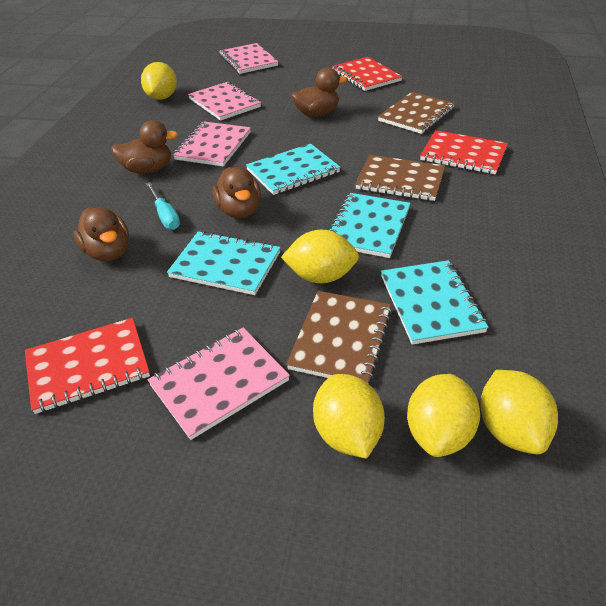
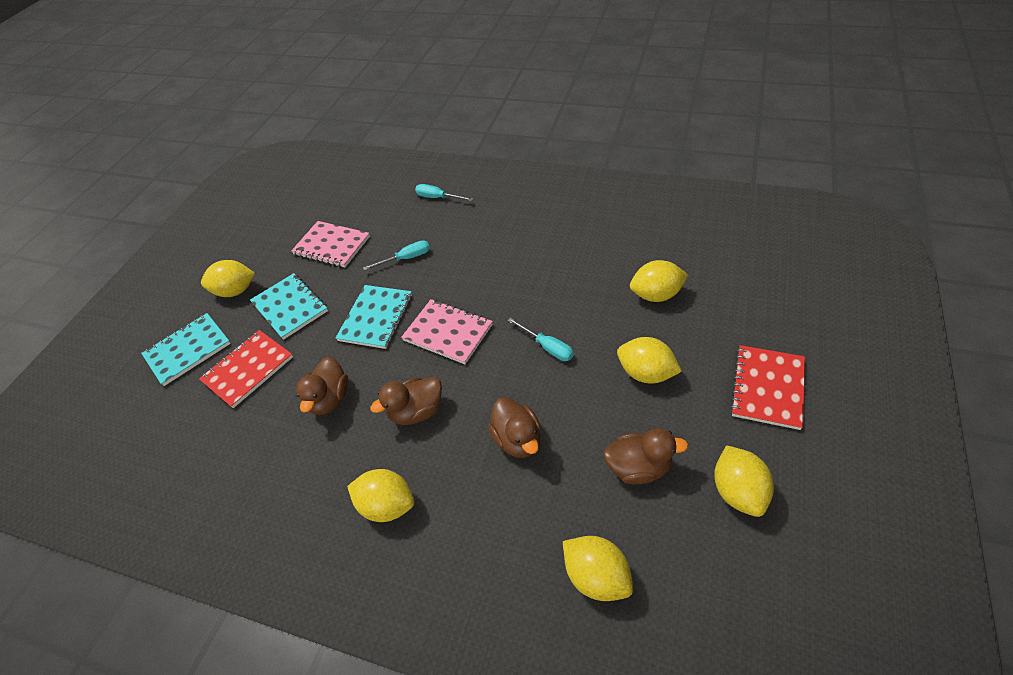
brown notebook: [286,291,392,383] [355,155,445,201] [378,92,455,134] = 3 -> none = 0
pink notebook: [147,328,290,440] [173,122,251,167] [188,82,261,121] [219,43,279,74] = 4 -> [291,221,370,268] [401,299,493,364] = 2
red notebook: [25,318,150,414] [332,57,403,91] [420,130,508,174] = 3 -> [199,330,293,408] [730,345,805,430] = 2
turquoise notebook: [167,231,280,295] [246,144,341,195] [329,193,411,258] [381,260,489,345] = 4 -> [141,313,231,386] [250,273,328,340] [336,285,412,349] = 3
turquoise screwdriver: [146,182,180,230] = 1 -> [363,240,430,270] [415,184,474,201] [507,318,574,361] = 3
yellow lemon: [141,62,177,100] [281,230,359,283] [313,374,385,459] [407,374,480,457] [480,370,558,454] = 5 -> [201,260,255,297] [347,469,414,522] [563,536,633,601] [617,337,682,383] [630,260,688,302] [714,445,774,517] = 6

